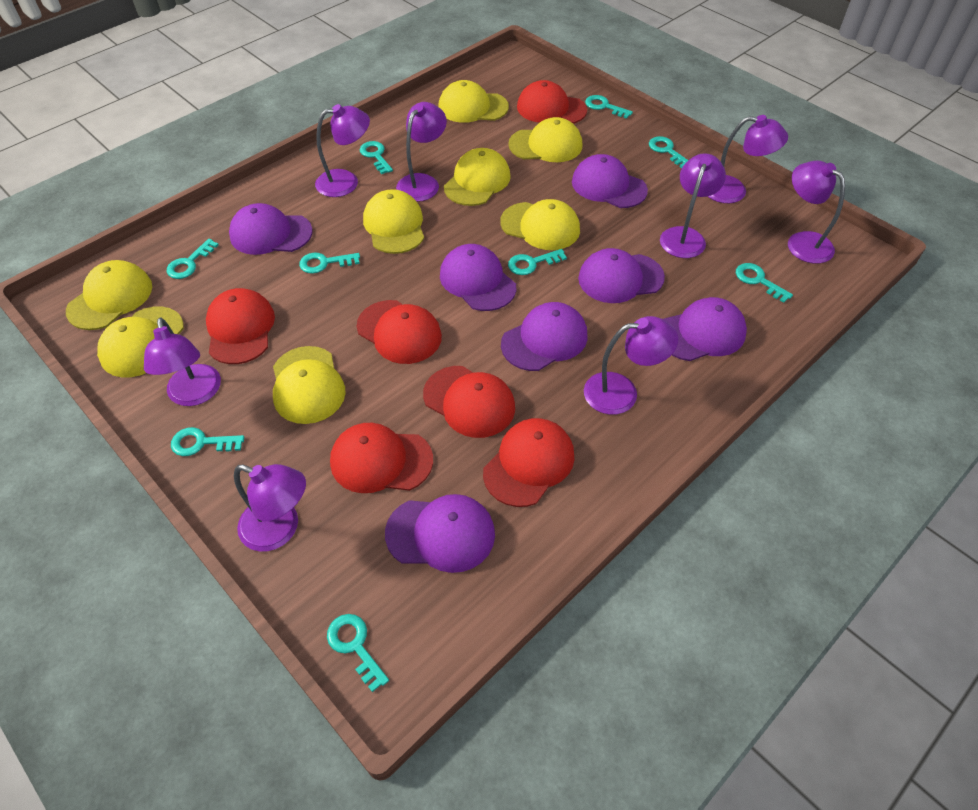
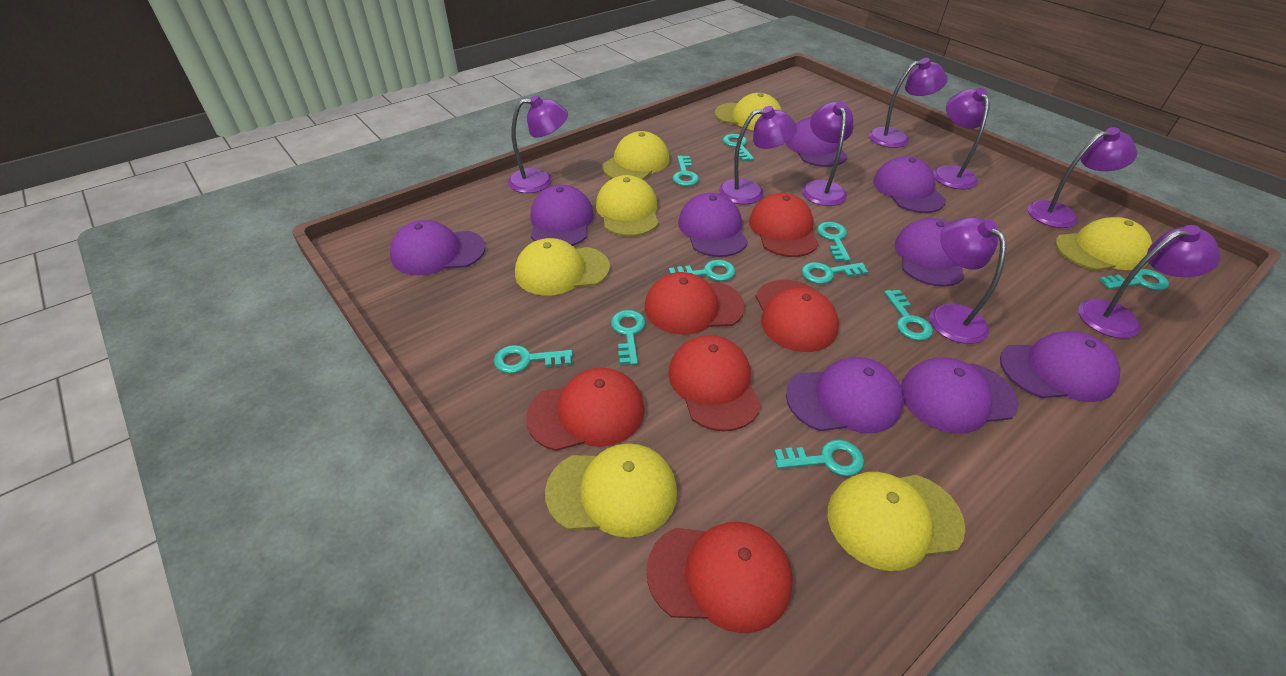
purple cap: [229,203,313,255] [385,494,495,573] [440,244,516,311] [501,302,588,371] [572,154,648,208] [578,248,665,303] [663,297,747,361] = 7 -> [390,220,486,275] [531,185,594,246] [678,193,748,257] [786,117,847,167] [786,357,903,433] [873,156,946,213] [894,218,964,287] [901,357,1018,434] [1000,331,1121,402] = 9
turquoise key: [167,239,219,279] [171,427,245,456] [299,252,360,274] [327,614,389,692] [359,141,393,174] [508,249,567,275] [585,95,633,119] [649,136,688,168] [736,263,793,303] = 9 -> [494,345,573,374] [611,310,646,365] [669,260,736,281] [673,156,699,186] [723,134,754,161] [774,440,864,476] [802,262,868,284] [817,222,851,262] [884,290,933,340] [1099,269,1169,290] = 10
yellow cap: [66,260,152,330] [97,306,184,377] [273,346,346,424] [363,189,424,254] [438,80,509,123] [444,148,511,206] [500,199,580,250] [508,117,582,162] = 8 -> [515,238,610,296] [545,443,677,538] [596,175,658,236] [602,131,670,180] [715,93,782,130] [828,472,966,571] [1055,217,1152,271] = 7

